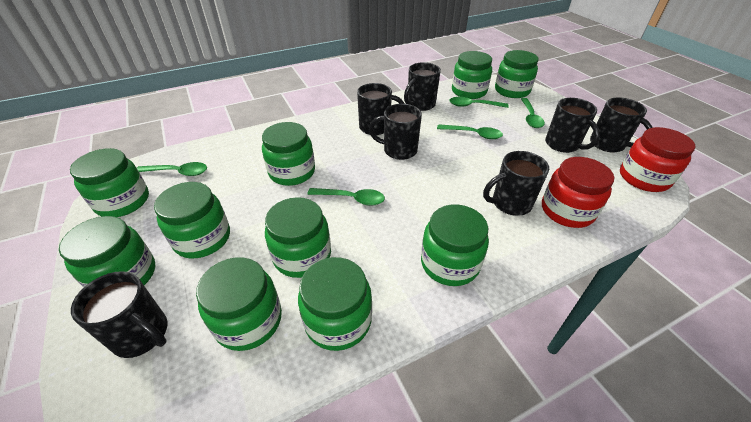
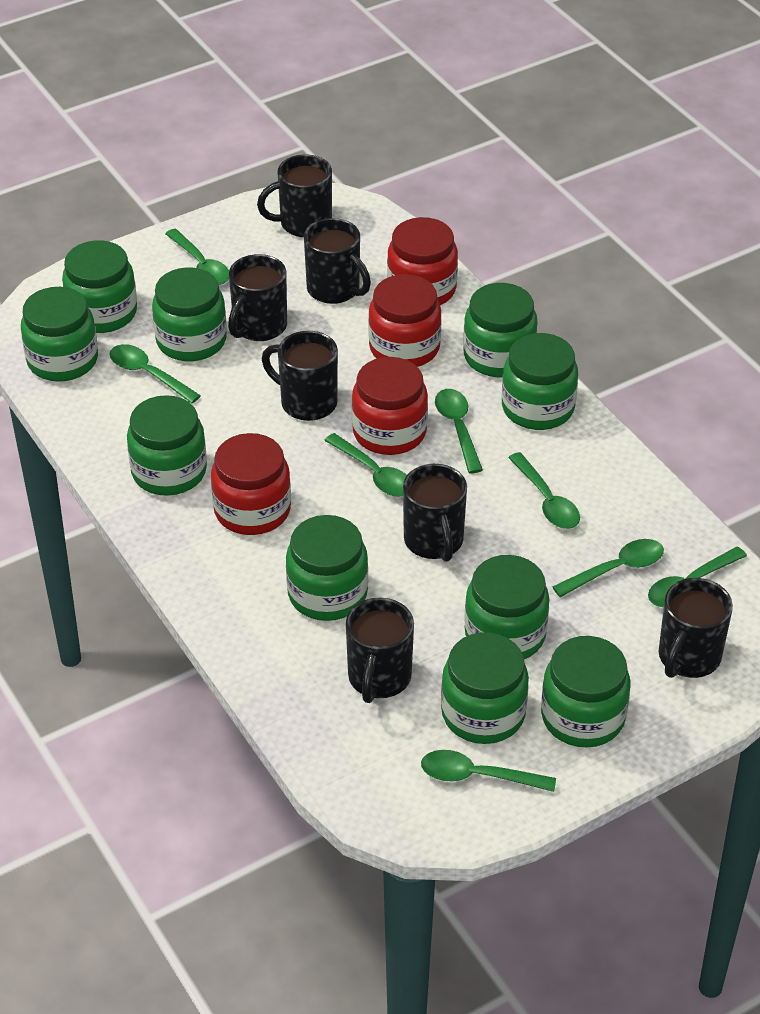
green spoon: [137,162,207,176] [307,188,385,206] [437,124,503,139] [449,97,509,108] [521,98,545,128] = 5 -> [109,344,201,403] [165,229,229,285] [324,433,407,497] [421,750,556,792] [435,389,483,473] [508,452,580,529] [552,539,664,597] [648,547,747,607] = 8
red jar: [542,157,614,228] [620,127,696,192] = 2 -> [211,433,291,535] [352,357,428,455] [368,274,442,367] [387,217,458,305] = 4

